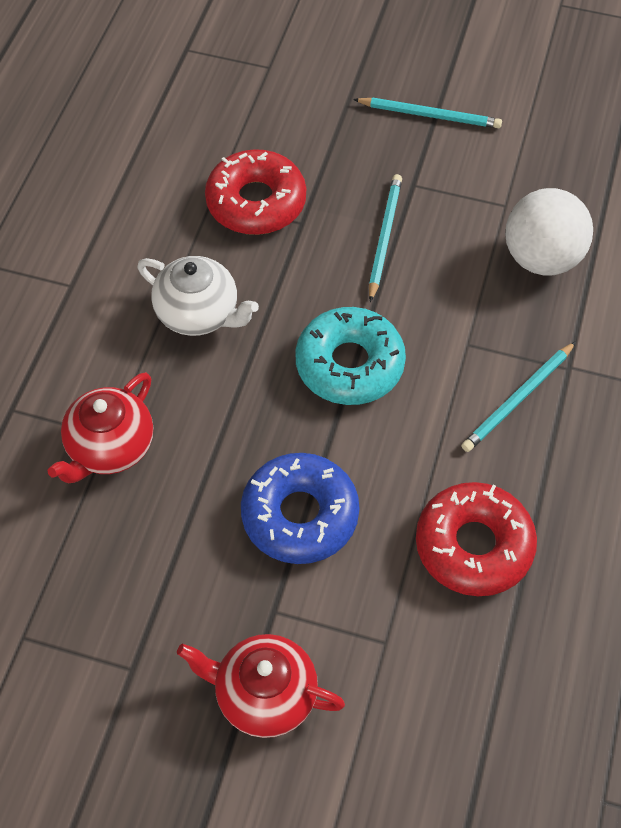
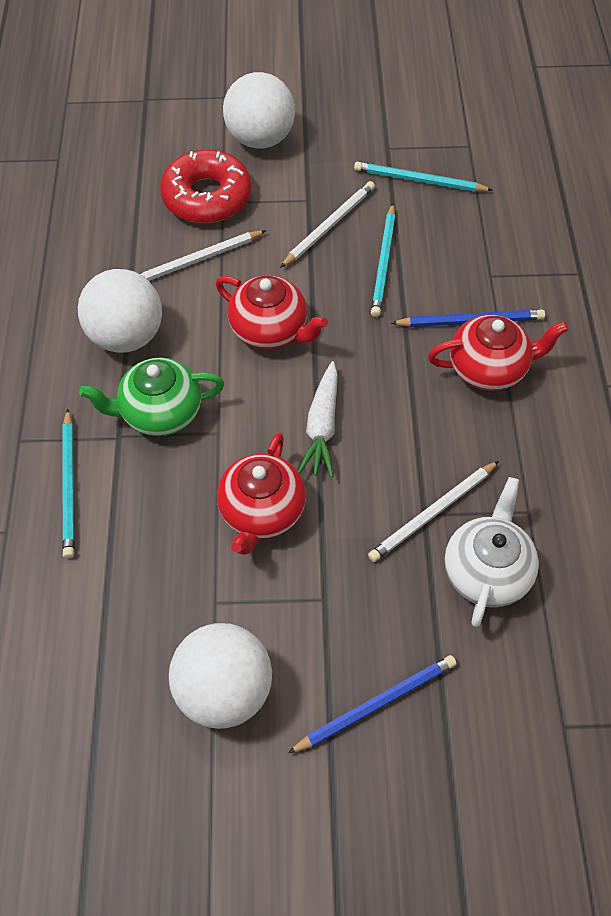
blue donut: [241,453,360,564] = 1 -> none = 0
blue pencil: none = 0 -> [288,655,456,753] [391,310,545,327] = 2
green teapot: none = 0 -> [79,357,224,436] = 1
red donut: [205,149,306,235] [416,482,537,596] = 2 -> [160,149,252,223] = 1
red teapot: [48,372,153,483] [177,634,345,738] = 2 -> [216,275,328,349] [217,432,306,555] [428,315,568,391] = 3
turquoise donut: [295,307,406,405] = 1 -> none = 0
white ball: [505,188,593,276] = 1 -> [78,269,162,353] [169,623,272,729] [223,72,295,149] = 3
white carrot: none = 0 -> [298,361,338,477] = 1
white pencil: none = 0 -> [140,230,266,281] [280,181,375,268] [368,461,499,562] = 3

